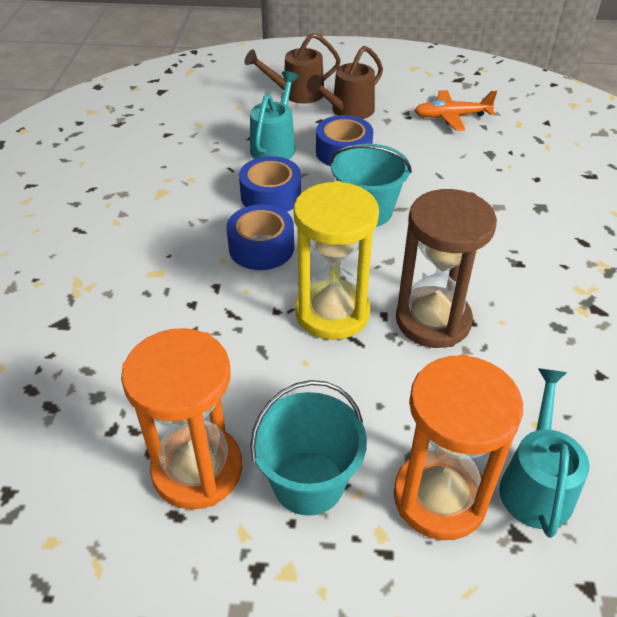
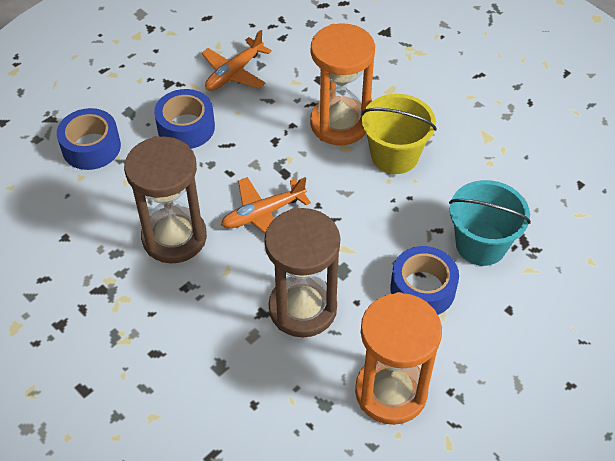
brown hourglass: [396,189,497,348] = 1 -> [124,136,207,263] [264,208,341,338] = 2
brown watering can: [244,33,341,104] [307,46,383,119] = 2 -> none = 0
orange plane: [414,90,497,131] = 1 -> [202,30,272,91] [221,177,311,233] = 2
turquoise bucket: [250,380,367,516] [330,144,412,227] = 2 -> [449,180,531,266] = 1
turquoise watering can: [250,71,299,159] [499,368,589,538] = 2 -> none = 0
yellow bucket: none = 0 -> [361,94,437,174] = 1
yellow hourglass: [294,181,379,340] = 1 -> none = 0

